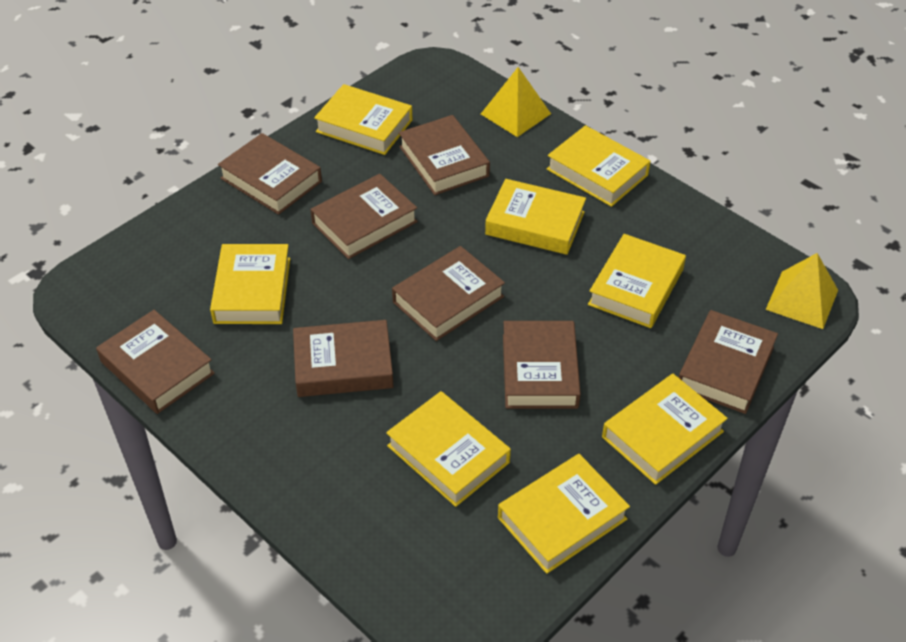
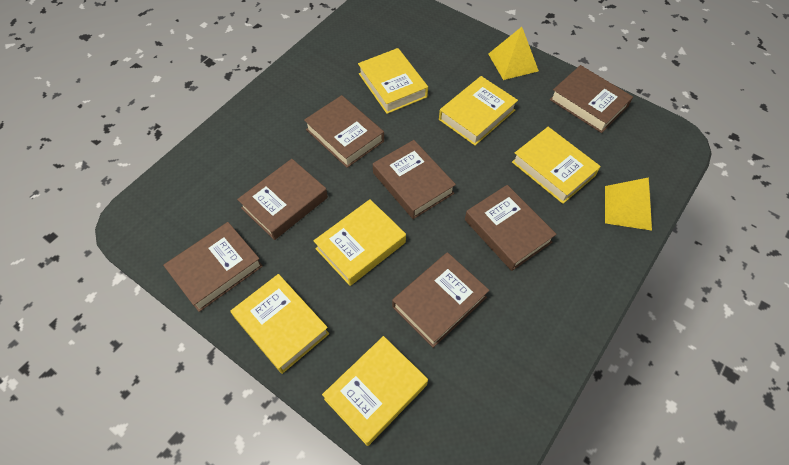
brown book: [96,310,215,414] [218,133,322,215] [293,320,394,397] [310,174,418,259] [392,246,505,341] [399,115,490,195] [503,321,581,409] [679,310,778,414] = 8 -> [163,222,263,312] [237,159,328,240] [304,95,384,168] [373,140,456,219] [392,252,489,348] [465,185,556,271] [550,65,633,133] = 7
yellow book: [210,244,290,324] [314,84,412,155] [386,391,511,507] [485,179,586,255] [498,454,630,574] [547,125,651,207] [588,234,686,328] [602,374,728,485] = 8 -> [231,274,329,374] [313,199,406,286] [322,336,428,446] [358,48,428,114] [439,76,518,146] [512,127,601,204] = 6

